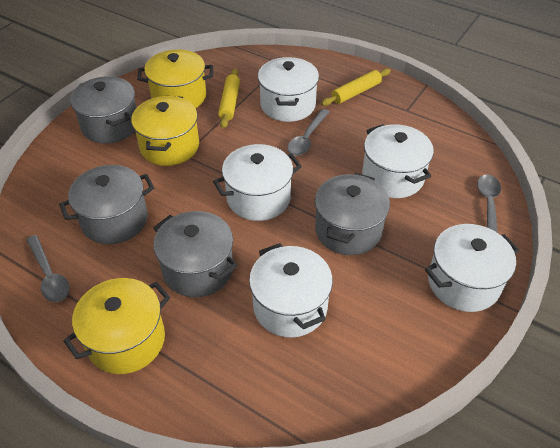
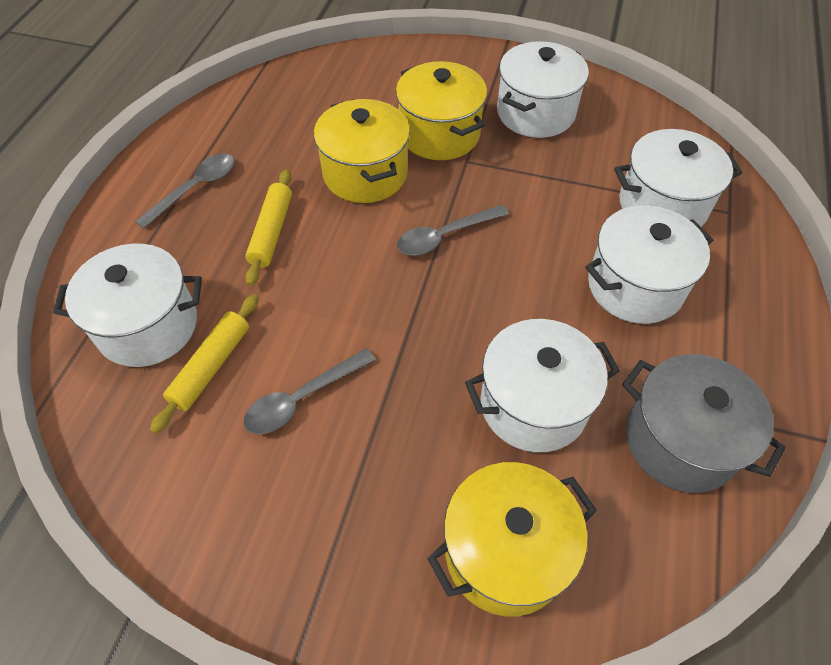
grey pot: [59,165,154,244] [70,76,136,144] [153,211,237,297] [315,173,390,255] = 4 -> [622,354,786,493] = 1

